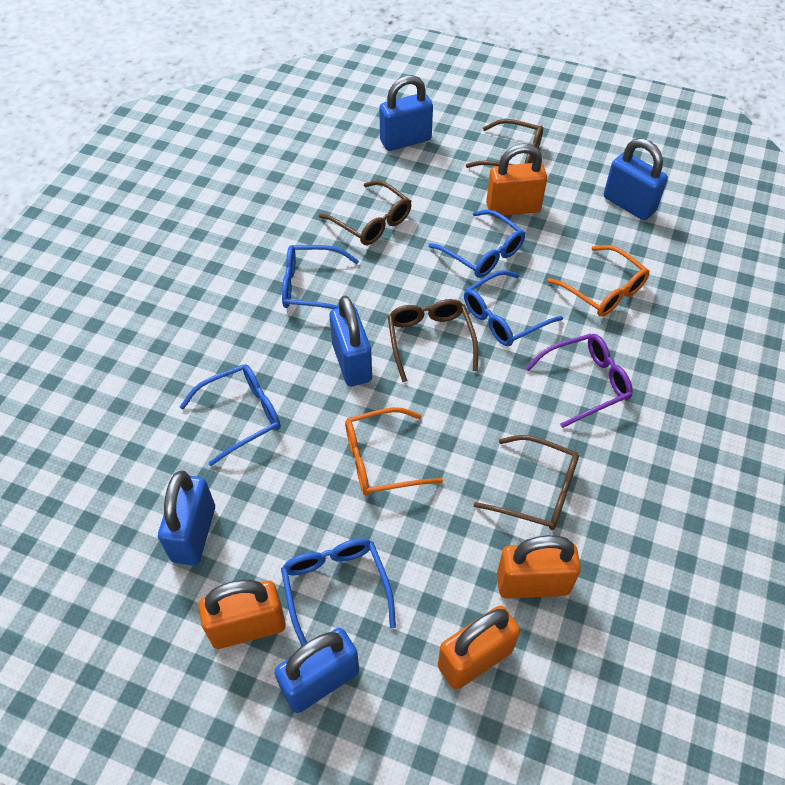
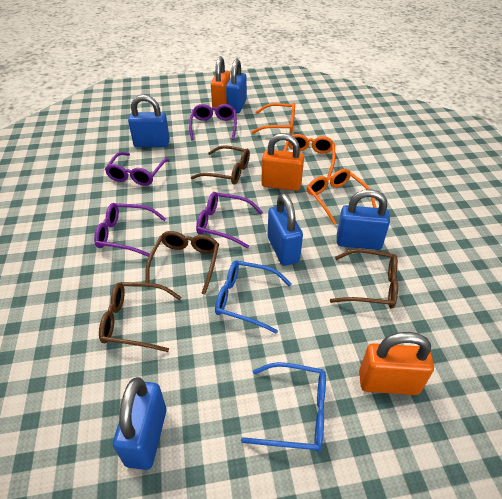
blue glasses: [180,364,281,466] [281,538,396,646] [282,245,359,309] [428,210,525,278] [464,270,563,346] = 5 -> [215,261,292,334] [241,362,326,452] = 2
orange glasses: [345,407,443,496] [547,245,649,317] = 2 -> [251,103,295,134] [283,134,335,177] [307,169,376,224] = 3
orange padlock: [198,580,285,649] [438,605,520,690] [486,144,547,216] [497,535,581,599] = 4 -> [211,56,230,108] [261,133,304,191] [359,332,434,395] = 3
purple glasses: [526,334,633,428] = 1 -> [94,203,166,257] [105,152,170,186] [189,104,237,140] [196,192,263,248] = 4

